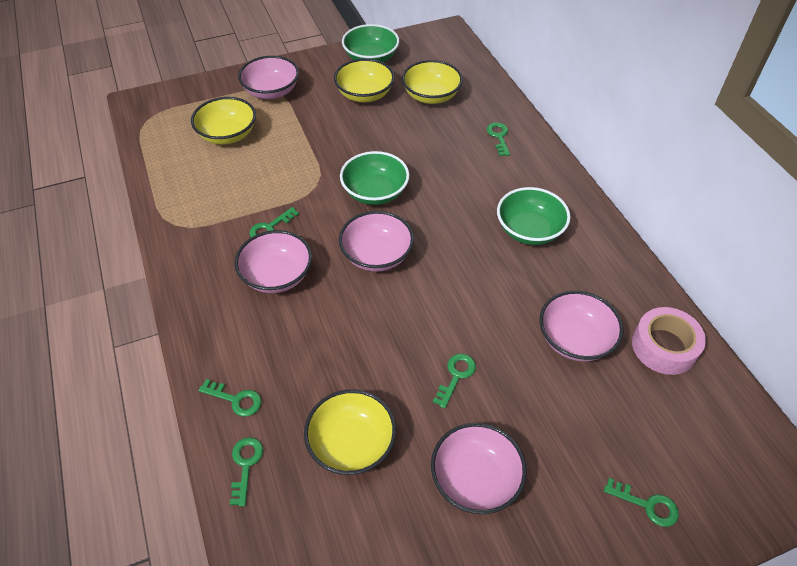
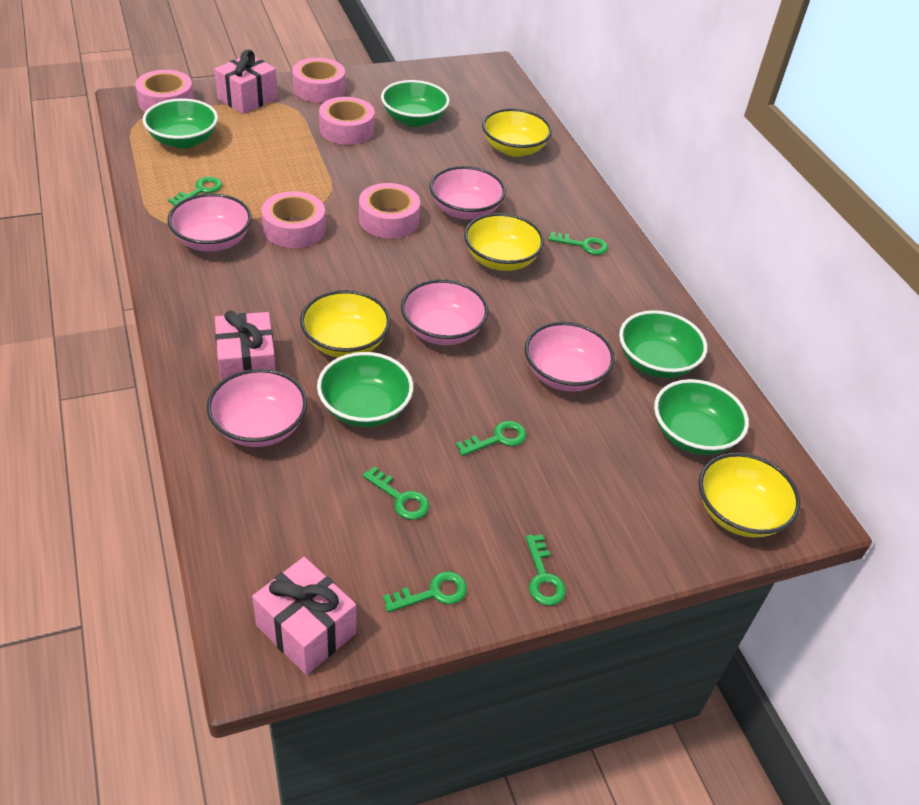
green bowl: [340,151,409,205] [342,24,399,62] [497,187,570,245] = 3 -> [143,99,218,149] [317,352,413,427] [381,80,450,127] [619,310,707,378] [654,379,749,455] = 5
pink gift: none = 0 -> [214,50,278,114] [215,311,276,381] [252,557,356,675] = 3
pink tape: [632,307,706,375] = 1 -> [135,70,194,112] [261,191,326,248] [292,58,345,103] [319,97,374,145] [359,183,420,238] = 5

